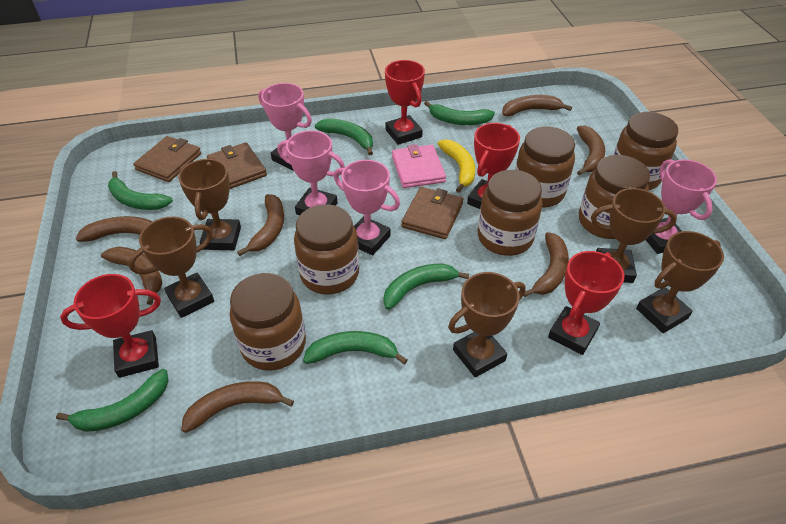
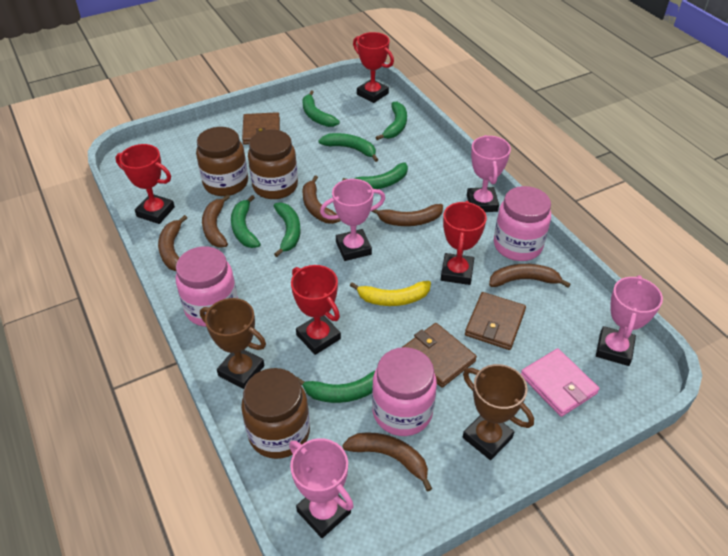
brown banana: [76,216,152,242] [101,247,163,305] [182,381,294,433] [237,194,284,256] [502,95,572,116] [523,232,569,297] [577,125,605,176] = 7 -> [158,215,187,271] [202,194,230,247] [303,175,341,224] [342,432,432,491] [371,204,443,226] [489,264,571,288] = 6
brown jar: [230,273,306,371] [294,204,359,294] [478,170,542,256] [515,127,575,208] [579,155,650,239] [613,112,678,190] = 6 -> [196,127,248,196] [241,368,310,459] [248,129,298,199] = 3
brown trophy: [128,217,214,318] [178,157,241,250] [448,272,526,377] [591,188,677,283] [636,231,724,333] = 5 -> [200,298,266,389] [463,364,534,460] = 2
green banana: [56,369,168,432] [108,171,173,210] [303,331,408,365] [315,118,373,156] [383,264,469,310] [424,101,495,125] = 6 -> [231,195,261,248] [274,203,301,257] [297,371,375,403] [302,90,340,127] [318,133,378,162] [342,162,408,189] [376,101,407,140] = 7
pink jar: none = 0 -> [176,246,238,327] [372,347,437,436] [494,186,551,261] = 3

